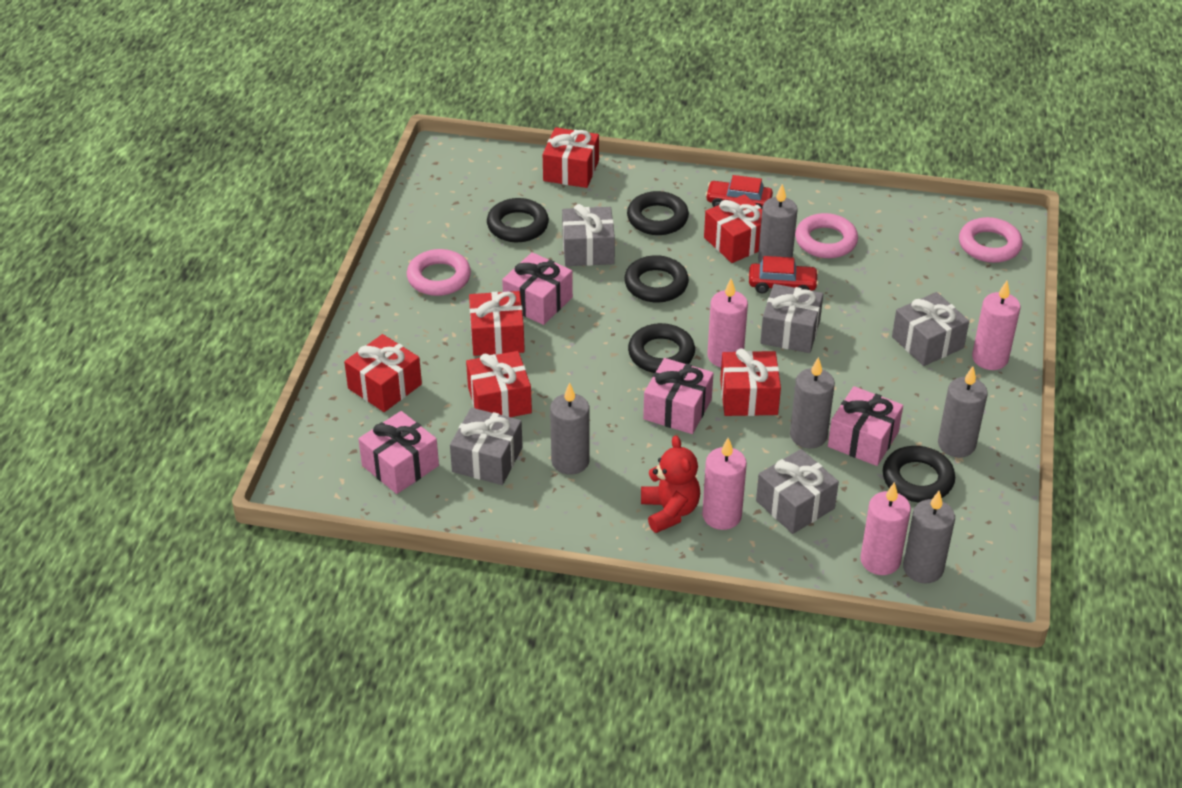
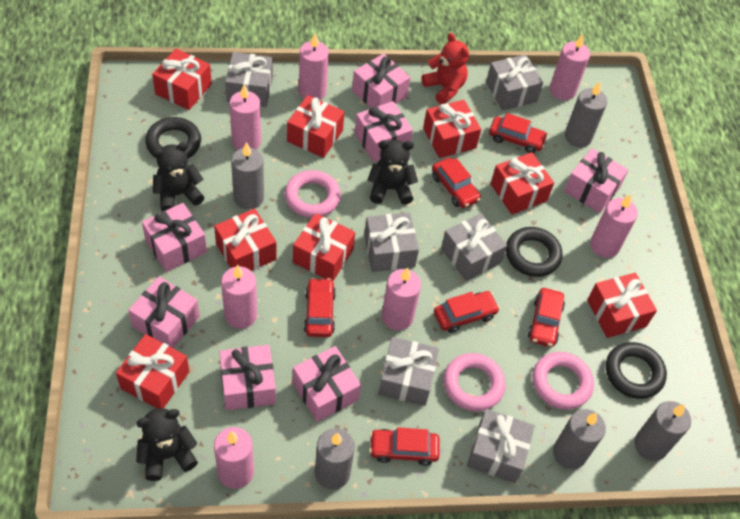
black ring: [487,198,549,242] [624,255,689,303] [627,191,689,235] [628,323,695,373] [883,446,955,503] = 5 -> [145,117,201,158] [506,227,563,277] [606,342,667,399] = 3
black teddy bear: none = 0 -> [136,408,198,481] [153,142,205,211] [368,140,418,205] = 3
grey gift: [450,408,523,485] [562,204,615,266] [756,449,839,534] [760,284,823,353] [892,292,969,366] = 5 -> [225,52,273,107] [364,213,419,272] [378,337,439,406] [441,213,507,281] [467,409,535,483] [486,55,543,111] = 6
pink candle: [702,438,747,530] [707,279,748,367] [860,482,911,575] [972,281,1020,370] = 4 -> [214,427,254,489] [221,265,257,329] [230,84,261,150] [299,33,329,100] [382,267,421,330] [550,34,590,100] [590,194,638,258] = 7
pink gift: [358,411,439,494] [502,252,573,325] [643,358,714,434] [828,386,903,466] = 4 -> [128,277,200,348] [142,203,207,272] [219,345,276,410] [293,346,361,422] [352,53,411,108] [355,101,413,162] [564,148,628,213] = 7
red car: [705,175,773,209] [749,256,819,293] = 2 -> [304,278,336,337] [369,428,440,466] [432,158,481,208] [434,291,500,333] [489,113,548,153] [527,288,565,347] = 6
red gift: [344,334,422,412] [466,351,532,417] [469,291,525,356] [543,127,599,188] [704,194,762,263] [720,348,781,416] = 6 -> [116,334,189,409] [152,49,212,110] [214,208,276,271] [287,95,344,158] [293,213,355,281] [423,100,481,158] [491,152,554,215] [587,273,657,338] = 8

